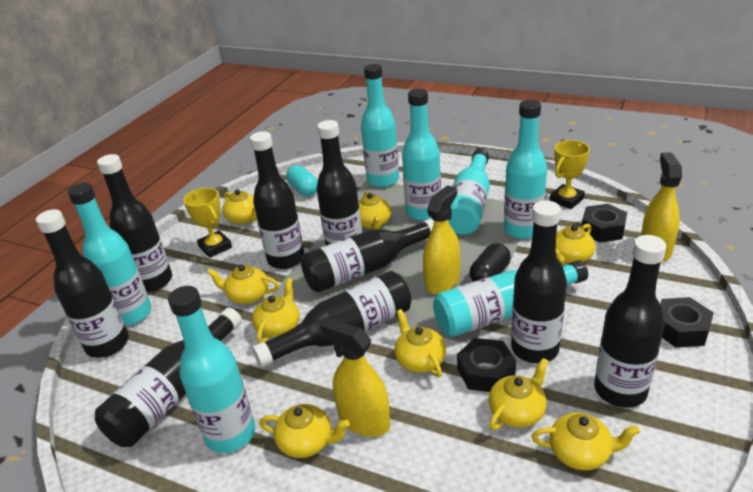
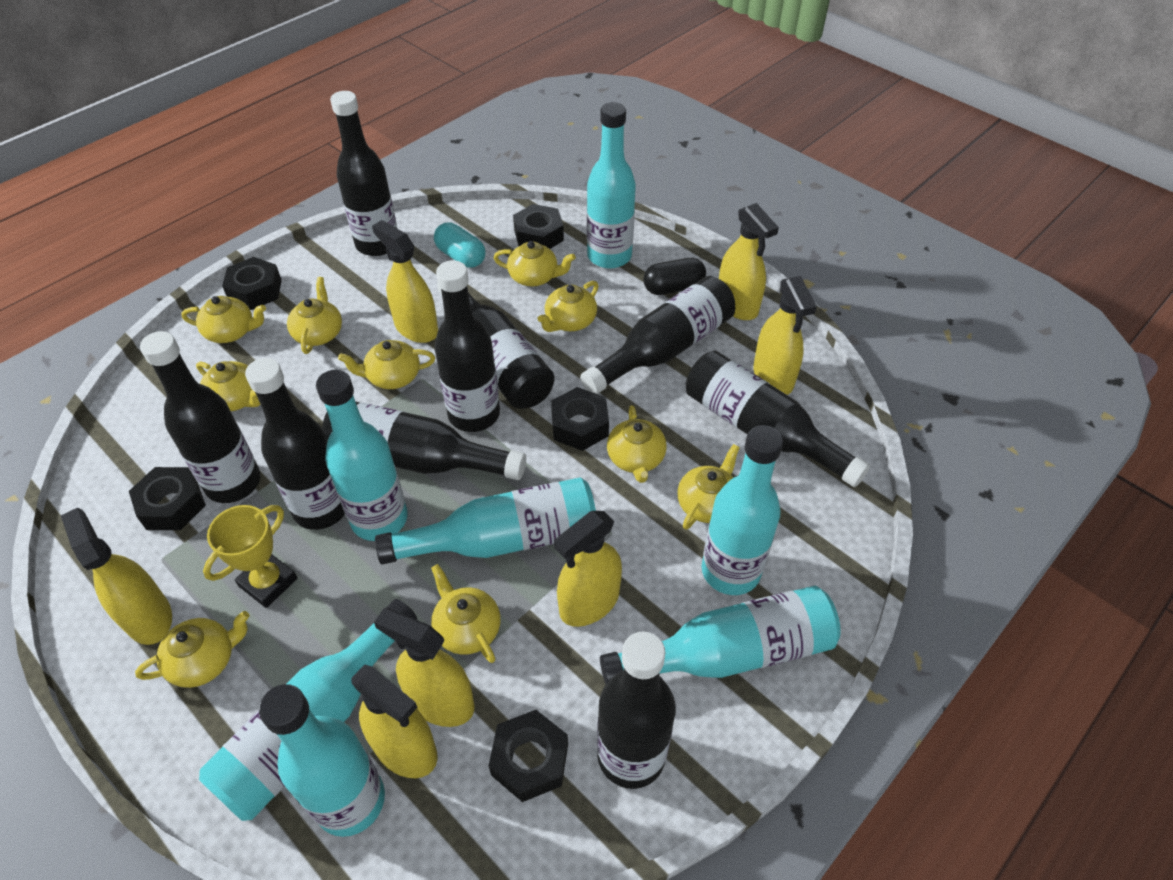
black nut: [457,338,516,392] [582,204,627,243] [660,297,714,347] = 3 -> [129,467,206,530] [222,257,282,310] [489,710,568,802] [513,204,564,249] [551,387,609,451] = 5
yellow spray bottle: [320,318,390,437] [423,185,460,294] [641,152,682,262] = 3 -> [61,508,172,645] [351,664,437,778] [372,220,438,343] [374,608,475,727] [554,511,622,627] [719,203,779,320] [753,276,817,395] = 7
yellow teapot: [207,264,279,304] [222,189,257,224] [252,278,300,343] [259,404,350,458] [358,191,391,230] [394,309,446,377] [488,358,548,430] [532,412,640,470] [556,224,595,264] = 9 -> [135,611,250,688] [181,296,266,343] [196,361,260,411] [287,277,342,354] [338,340,435,389] [431,564,501,663] [494,241,576,287] [538,281,599,332] [607,405,667,483] [677,444,740,530] = 10
yellow trophy: [183,188,232,258] [550,140,590,209] = 2 -> [203,505,298,608] = 1

